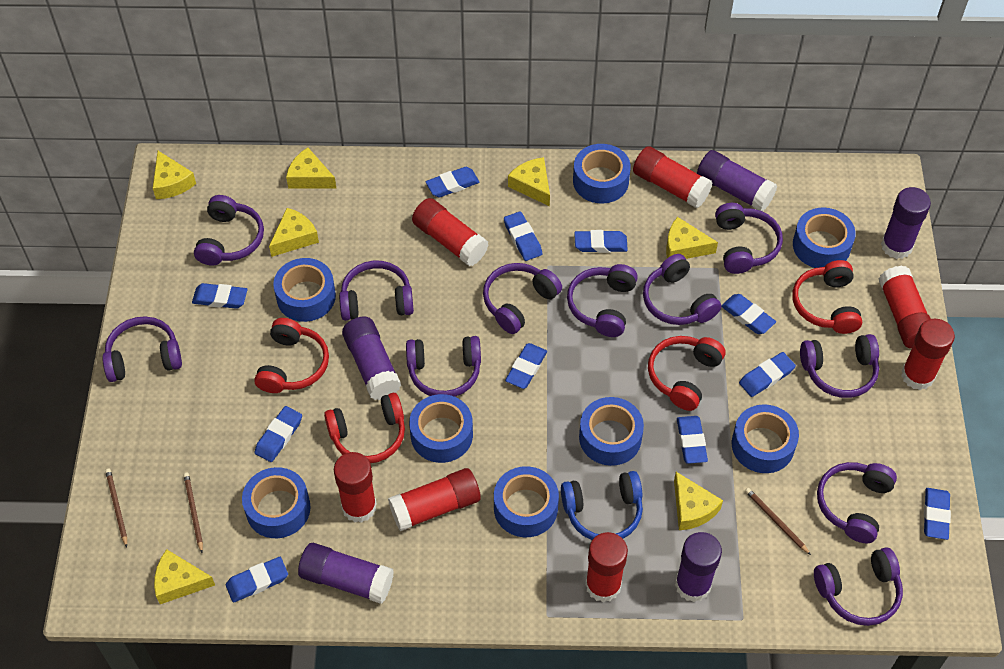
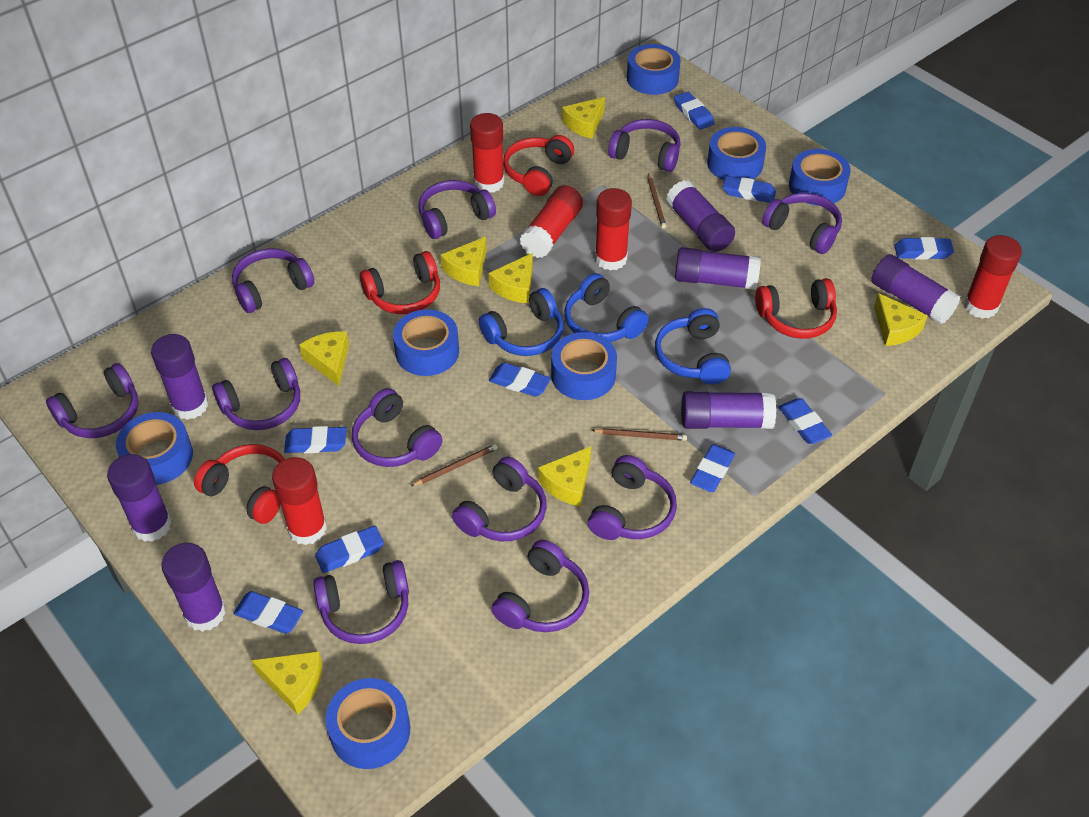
blue eraser: [192,283,248,309] [226,557,288,603] [255,406,302,462] [426,167,479,197] [504,211,542,261] [505,343,547,389] [574,230,628,253] [677,416,708,464] [721,294,776,334] [739,352,796,397] [924,488,951,540] = 11 -> [233,591,303,634] [284,426,347,453] [315,526,384,573] [489,363,551,397] [674,92,714,130] [690,444,735,492] [723,176,776,203] [778,398,832,444] [894,237,954,260] = 9
blue headphones: [561,471,643,540] = 1 -> [479,288,564,356] [565,273,649,342] [655,308,731,384] = 3
blue tape: [242,467,310,538] [273,258,336,322] [409,394,473,463] [494,466,559,537] [573,144,631,204] [579,397,644,466] [732,404,799,473] [793,208,856,268] = 8 -> [116,412,193,485] [325,678,410,769] [393,309,459,376] [551,332,617,400] [627,44,681,95] [707,127,766,180] [789,149,850,206] = 7
purple glue stick: [298,543,394,604] [342,317,401,400] [675,532,722,602] [697,150,777,211] [881,187,931,259] = 5 -> [107,454,172,542] [151,334,208,420] [161,543,226,632] [666,180,735,252] [675,247,761,290] [681,391,776,429] [871,254,960,325] = 7
red glue stick: [334,452,377,523] [388,468,481,531] [412,198,489,266] [585,532,628,602] [633,146,712,208] [879,265,931,349] [901,319,955,390] = 7 -> [272,457,327,545] [470,113,504,193] [520,185,583,258] [595,188,632,271] [964,235,1022,319] = 5

